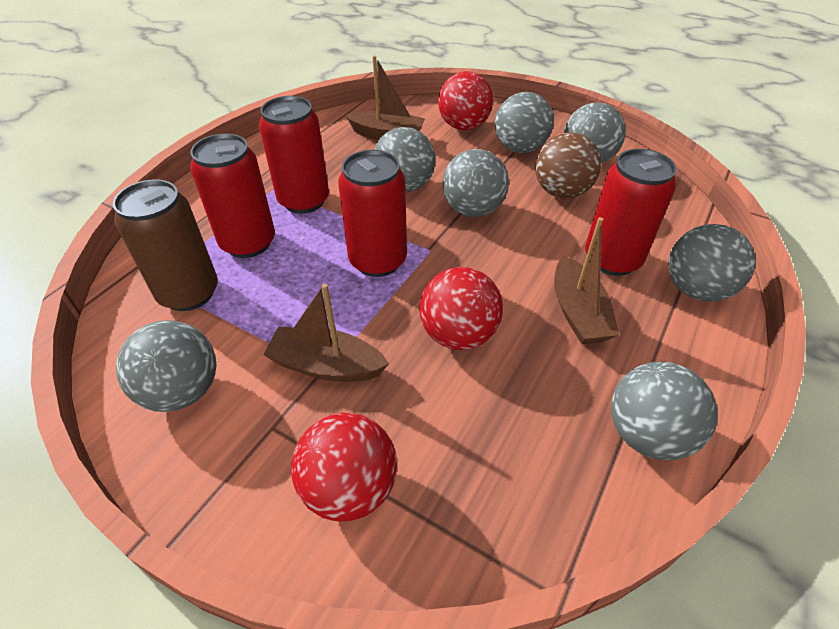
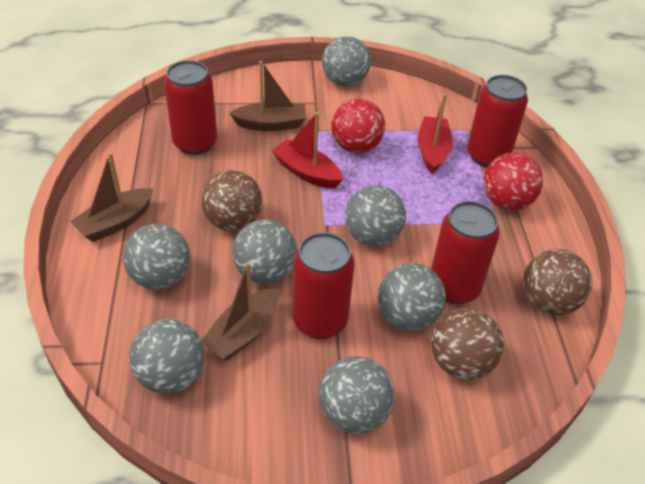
brown ball: [535,132,601,199] = 1 -> [201,170,262,231] [431,308,504,380] [523,249,592,315] = 3
brown can: [113,179,218,311] = 1 -> none = 0
red ball: [291,413,397,522] [419,267,503,350] [438,71,493,130] = 3 -> [331,99,385,153] [483,152,543,211] = 2
red boat: none = 0 -> [272,112,343,189] [417,94,453,174] = 2

